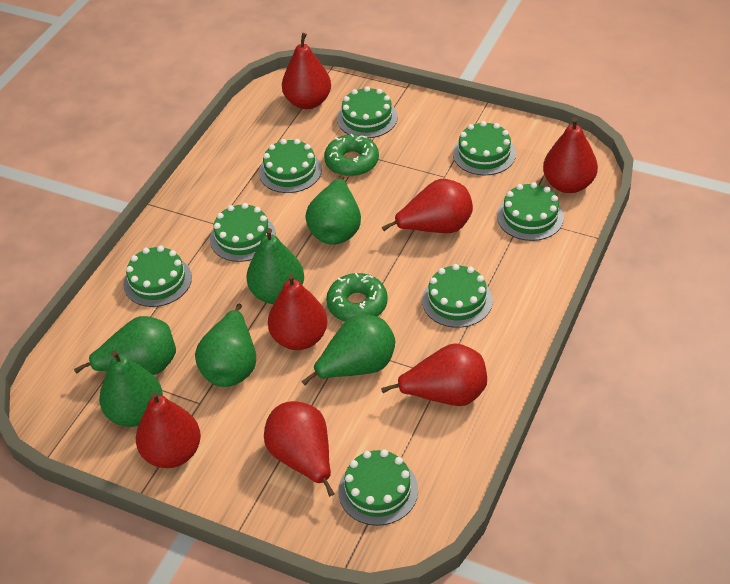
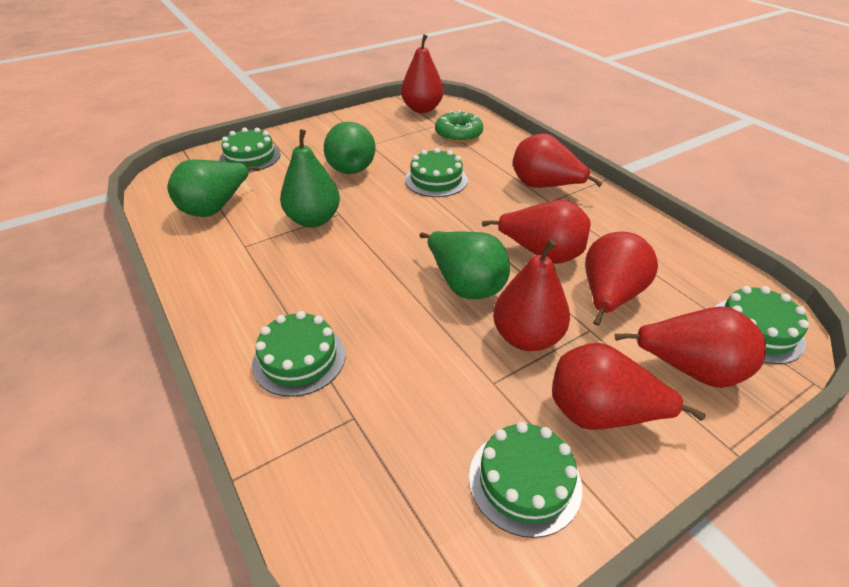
green cake: [123,246,192,307] [210,203,276,262] [259,139,322,193] [337,86,398,138] [338,449,418,526] [422,264,493,328] [453,121,516,175] [497,182,564,241] = 8 -> [220,128,281,172] [252,311,345,397] [405,148,468,197] [469,422,582,538] [715,286,809,364] = 5
green donut: [324,134,379,177] [326,273,388,322] = 2 -> [435,110,483,143] = 1
green pear: [74,316,176,375] [99,351,163,427] [195,304,256,387] [246,228,304,304] [301,314,395,385] [306,175,361,245] = 6 -> [167,159,260,217] [280,129,340,228] [324,122,375,174] [419,231,510,299] = 4

